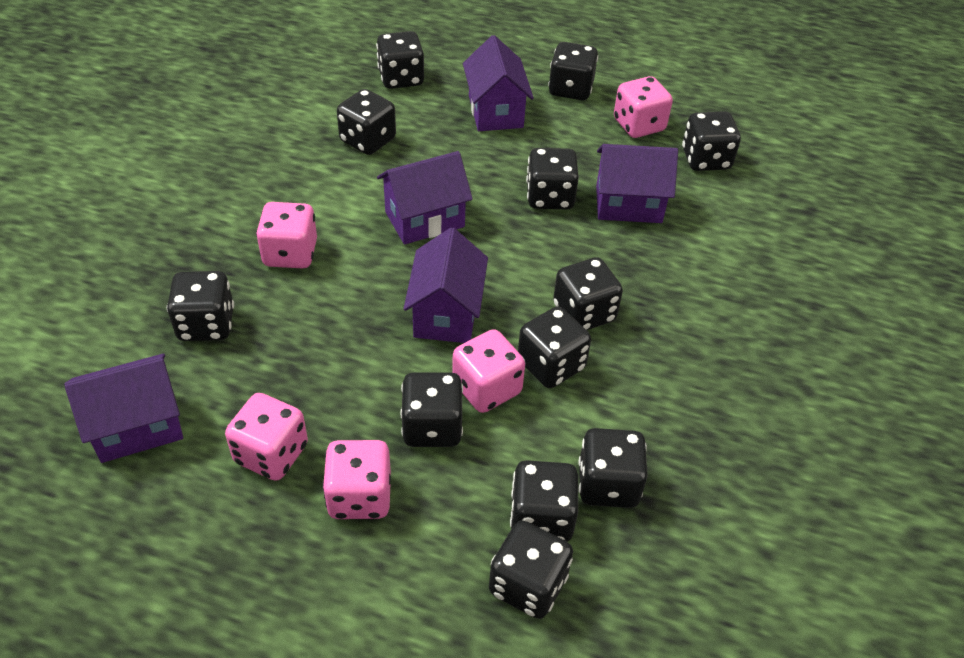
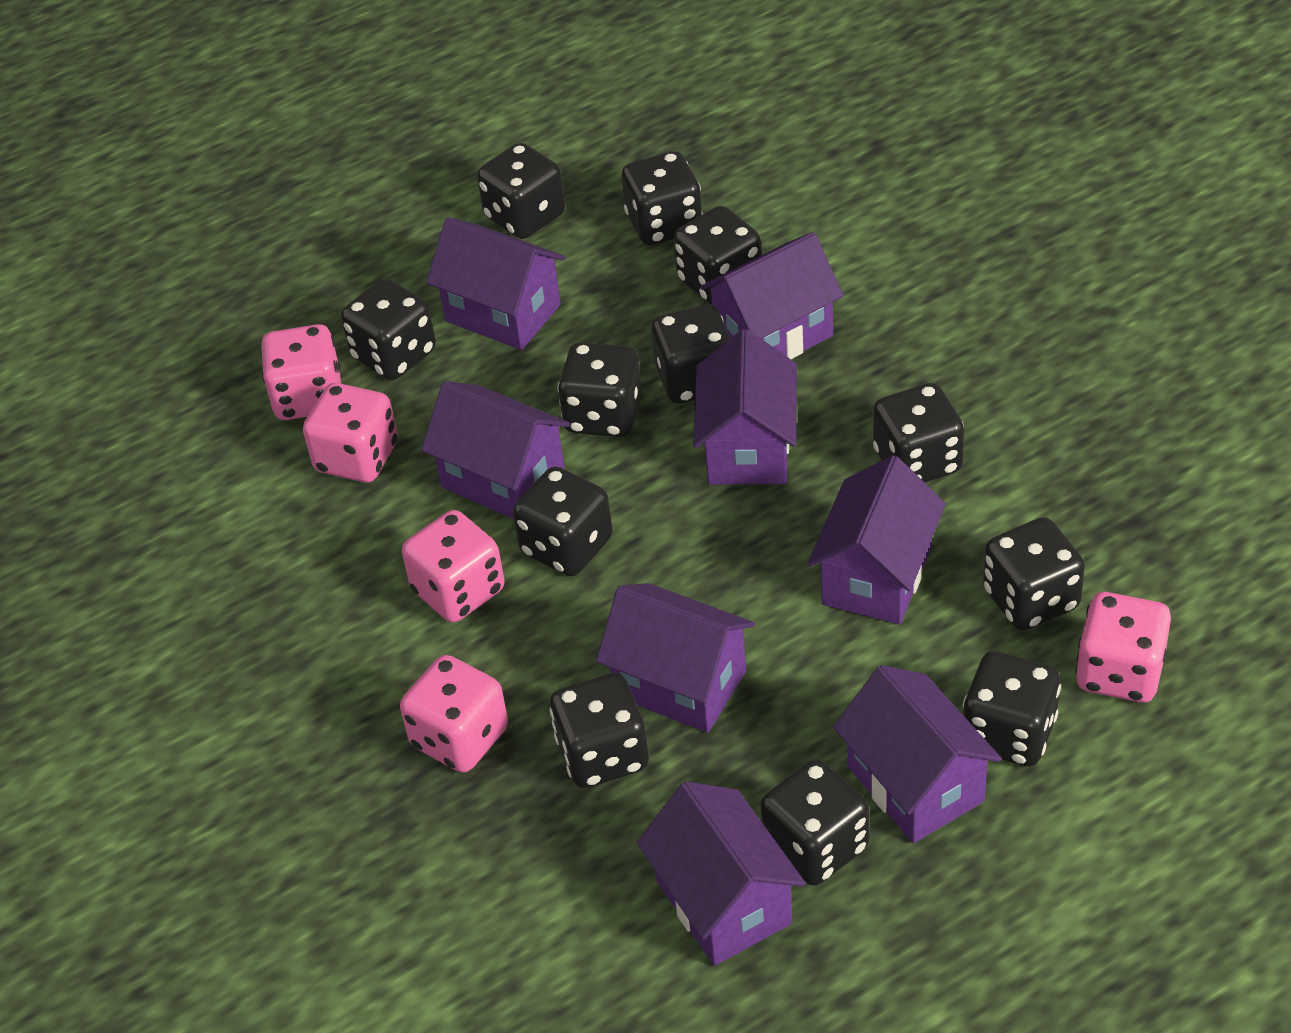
purple house: [64,353,183,463] [377,151,473,245] [403,228,488,343] [463,35,534,131] [596,144,678,223] = 5 -> [421,381,570,519] [426,217,565,350] [596,583,755,733] [637,781,806,966] [693,329,797,485] [700,232,844,359] [807,456,946,624] [833,665,1002,843] = 8

